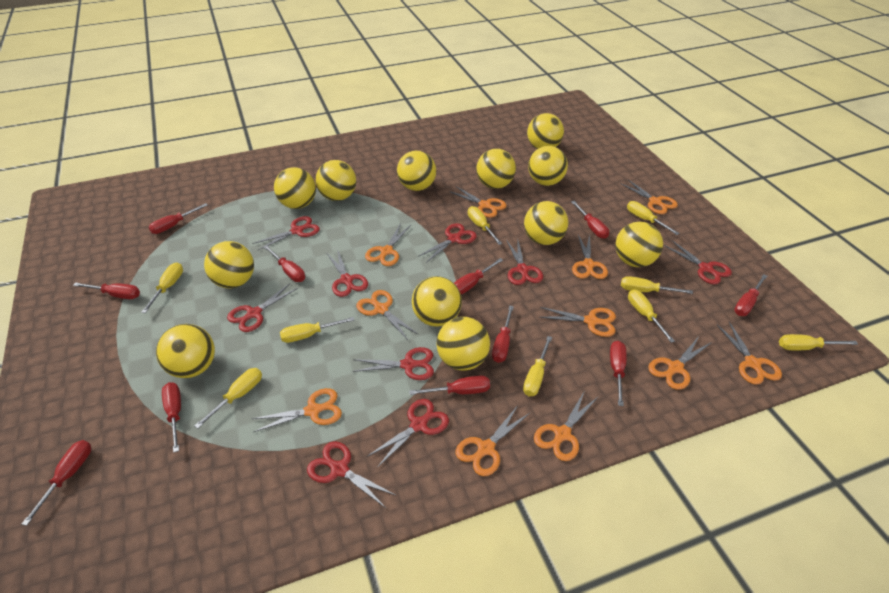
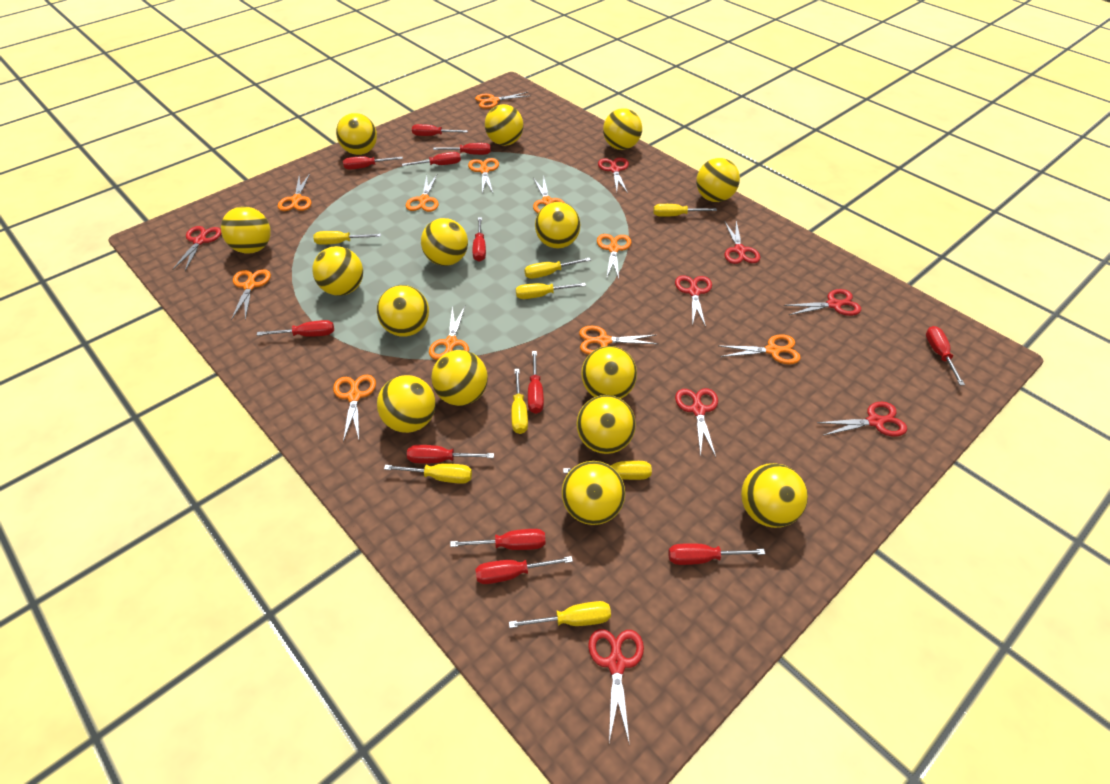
red scissors: [227,283,298,332] [253,216,320,250] [307,441,395,508] [327,249,368,297] [352,347,434,380] [367,399,449,468] [418,223,477,263] [507,241,543,285] [664,240,732,284] = 9 -> [172,226,221,271] [588,629,644,745] [598,157,629,193] [675,275,712,327] [675,388,718,457] [724,221,760,264] [784,289,861,316] [817,402,907,437] = 8
red screwdriver: [22,440,91,526] [73,283,140,299] [148,203,208,234] [162,382,181,453] [264,246,305,282] [409,375,490,395] [454,258,503,294] [492,305,514,363] [571,201,609,239] [610,341,627,406] [734,274,767,316] = 11 -> [257,320,334,337] [343,156,403,169] [402,152,461,166] [407,445,494,463] [412,124,468,136] [433,143,491,155] [450,529,545,550] [472,217,486,262] [475,556,573,584] [528,351,544,414] [668,543,765,565] [926,326,965,385] = 12
yellow ball: [156,324,215,378] [204,241,254,288] [274,167,316,209] [316,160,356,201] [397,151,436,191] [412,276,462,327] [436,317,490,371] [476,149,516,189] [524,201,568,245] [527,113,564,149] [528,146,568,186] [615,222,663,267] = 12 -> [221,206,271,253] [313,246,363,296] [336,113,377,155] [377,285,429,337] [377,375,436,433] [421,218,468,266] [431,350,488,406] [485,104,523,146] [535,202,580,248] [562,461,625,525] [577,395,636,454] [581,346,637,399] [603,108,642,150] [696,158,740,202] [741,463,808,528] = 15
yellow screwdriver: [141,262,183,313] [195,368,262,429] [280,317,354,343] [468,206,502,245] [523,336,552,396] [621,276,693,294] [627,201,680,235] [628,289,675,343] [779,334,858,350] = 9 -> [313,231,381,245] [384,463,472,484] [509,601,611,628] [511,369,528,434] [516,283,586,299] [524,258,591,279] [563,461,652,480] [653,204,717,217] = 8

